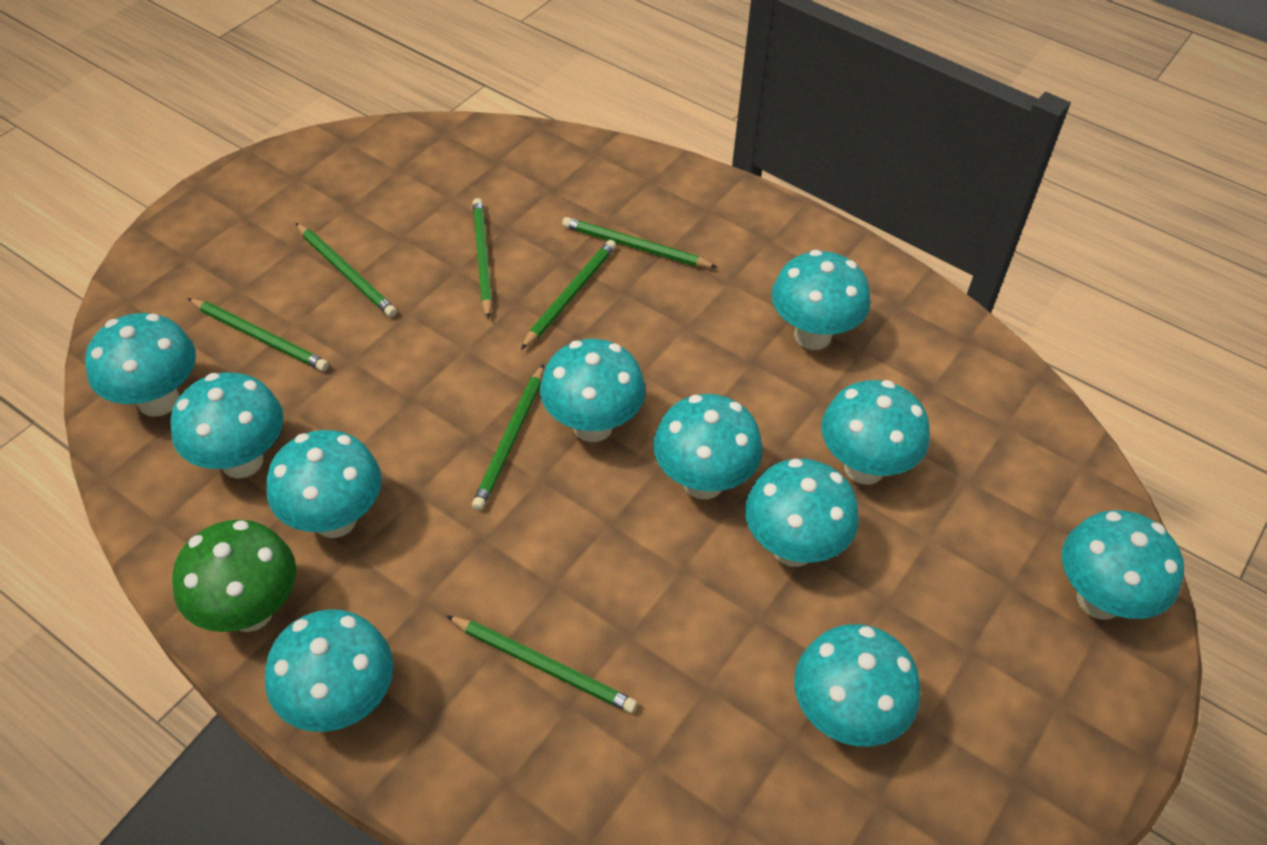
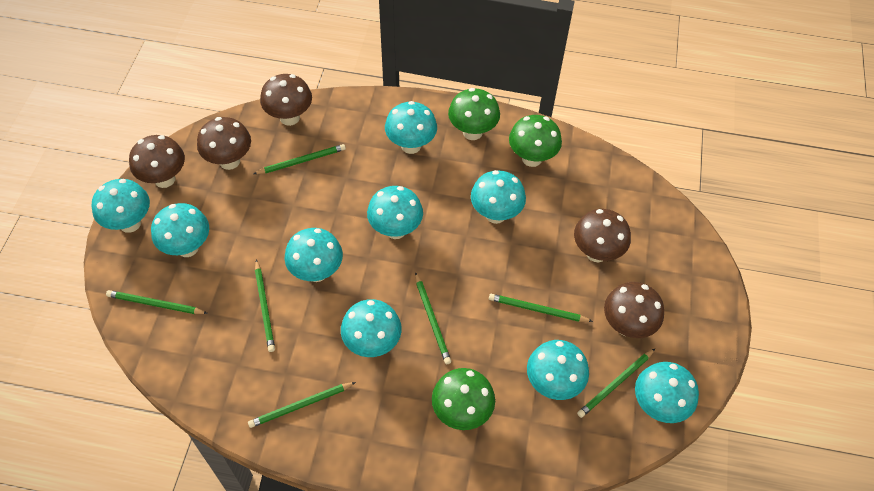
brown mushroom: none = 0 -> [129,135,185,188] [197,117,251,170] [260,74,312,126] [574,209,631,262] [604,282,664,338] = 5
green mushroom: [172,519,296,632] = 1 -> [432,368,495,430] [448,88,500,140] [509,115,562,167] = 3
turquoise mushroom: [85,313,196,417] [171,372,284,478] [265,609,394,732] [267,430,382,538] [540,339,646,442] [653,394,763,499] [745,459,859,567] [771,250,870,350] [794,624,920,747] [821,380,930,485] [1062,510,1184,620] = 11 -> [92,179,150,233] [151,203,209,257] [285,228,343,282] [341,299,402,357] [367,186,423,239] [385,101,437,154] [471,170,526,224] [527,340,589,400] [635,362,699,423] = 9

